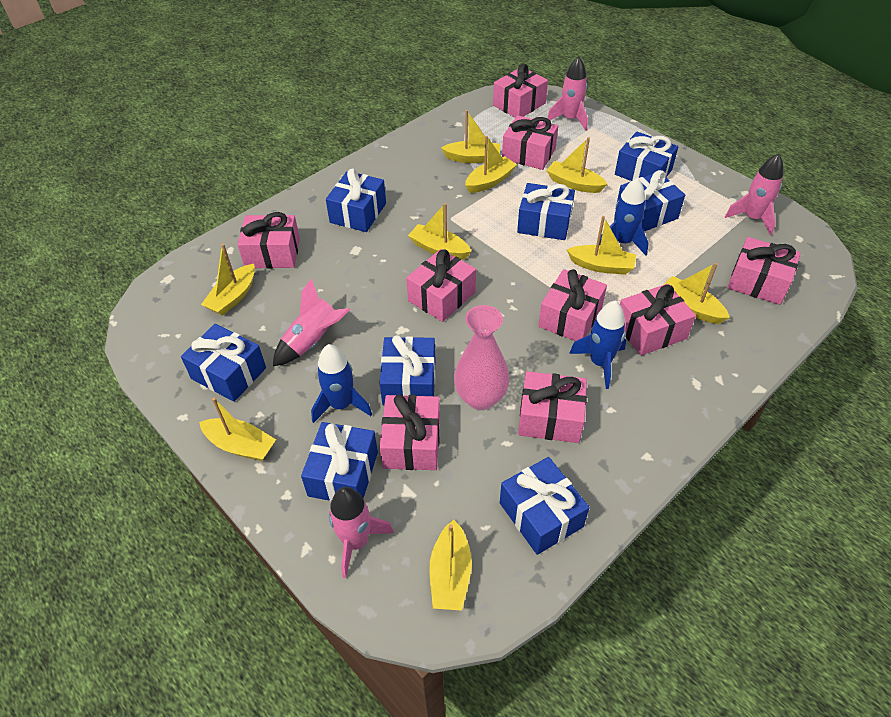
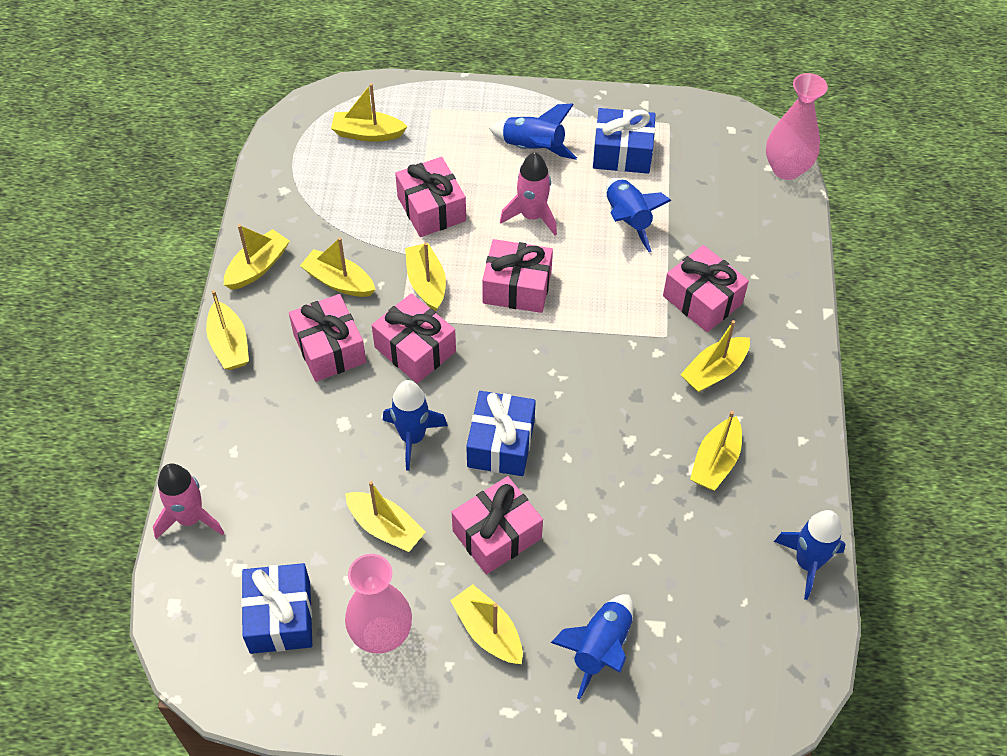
blue gift: [181,324,266,402] [301,422,378,501] [326,169,386,232] [379,335,436,406] [500,457,589,555] [517,183,575,240] [615,132,678,181] [617,170,685,231] = 8 -> [241,563,312,654] [466,391,536,476] [593,108,656,174] = 3
blue rocket: [311,344,372,423] [569,300,626,389] [599,178,648,256] = 3 -> [383,380,448,471] [489,103,577,160] [551,594,633,699] [606,178,672,252] [774,510,846,600] = 5
pink gift: [237,212,300,268] [380,394,440,470] [406,249,476,322] [493,63,548,117] [502,115,558,170] [518,371,587,443] [538,269,607,341] [620,284,696,356] [728,237,801,305] = 9 -> [289,294,366,382] [372,293,456,383] [395,157,466,237] [452,476,543,575] [482,239,553,313] [663,245,749,332] = 6
pink rocket: [273,278,350,366] [329,487,394,578] [548,56,588,131] [725,154,783,235] = 4 -> [153,463,224,539] [500,152,557,236] = 2
pink vase: [454,305,509,410] = 1 -> [345,554,412,654] [766,73,828,180] = 2

